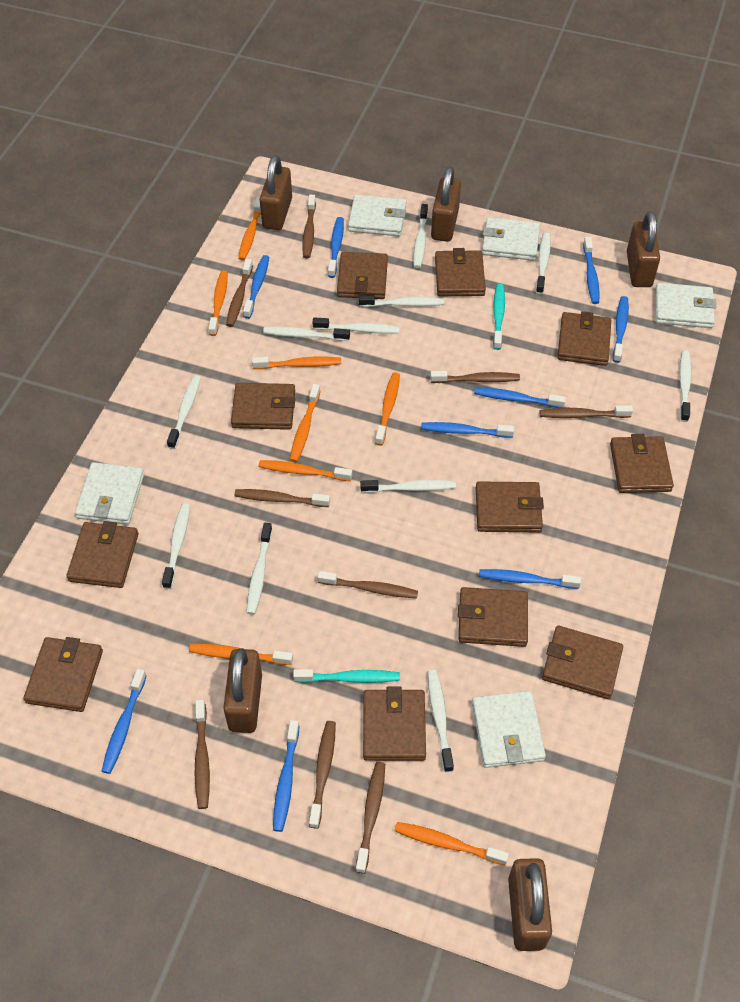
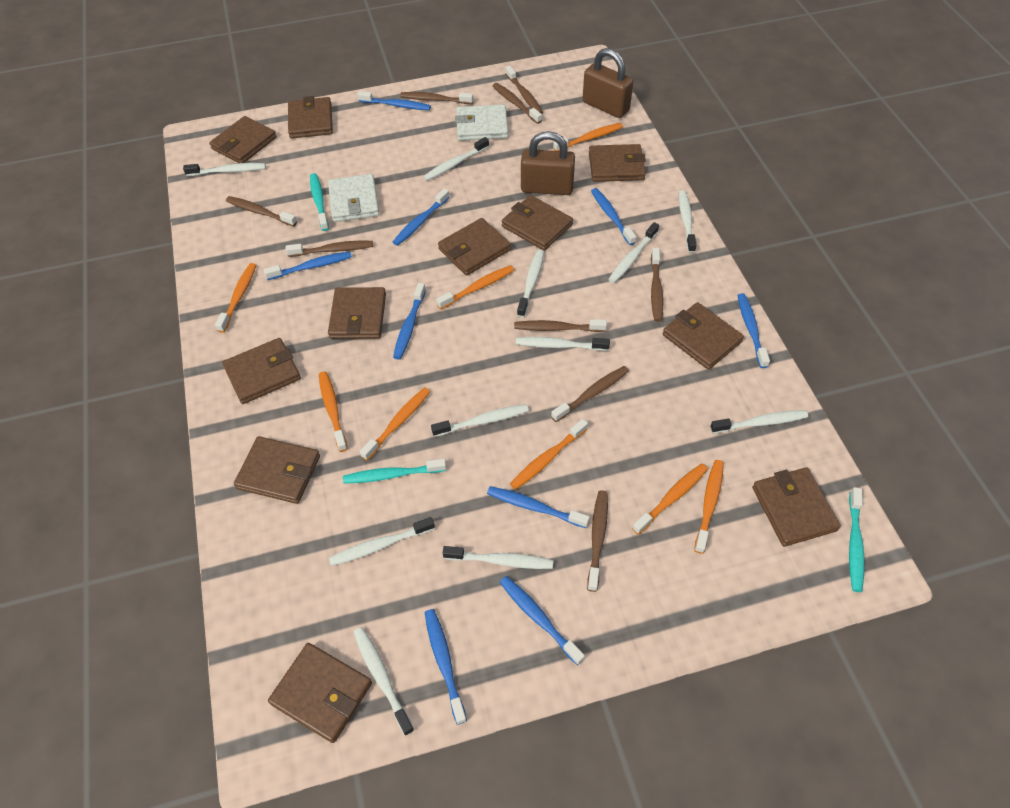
brown padlock: [223,648,262,733] [260,155,292,230] [431,166,461,242] [508,858,552,951] [627,211,660,287] = 5 -> [521,131,575,195] [582,48,633,118] = 2
turquoise toothbrush: [293,669,400,683] [493,283,505,350] = 2 -> [310,173,329,231] [343,459,446,484] [849,487,865,592] = 3
white wallet: [75,462,144,525] [348,195,406,236] [472,691,546,768] [482,217,540,261] [655,283,717,328] = 5 -> [328,174,380,222] [455,105,508,141] = 2

